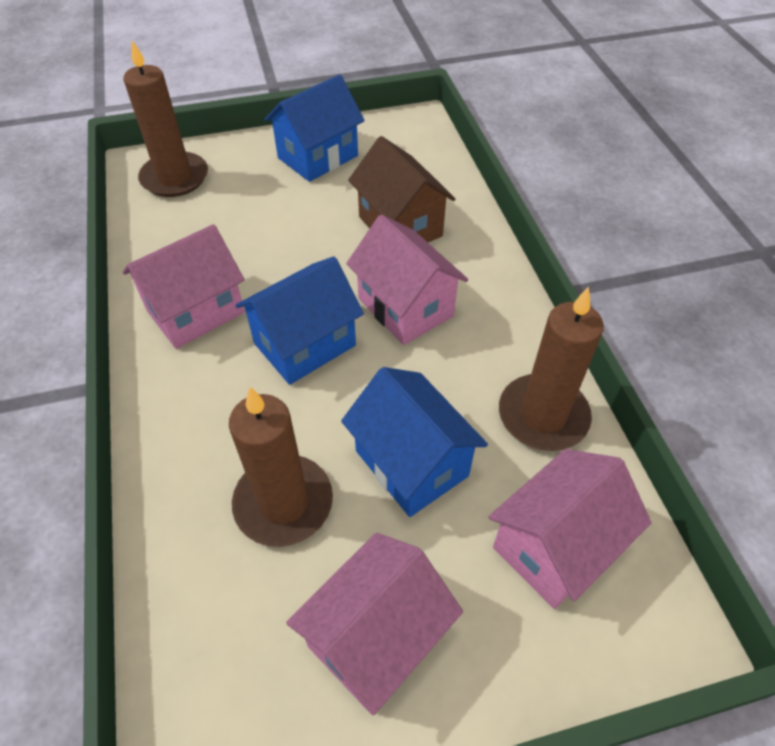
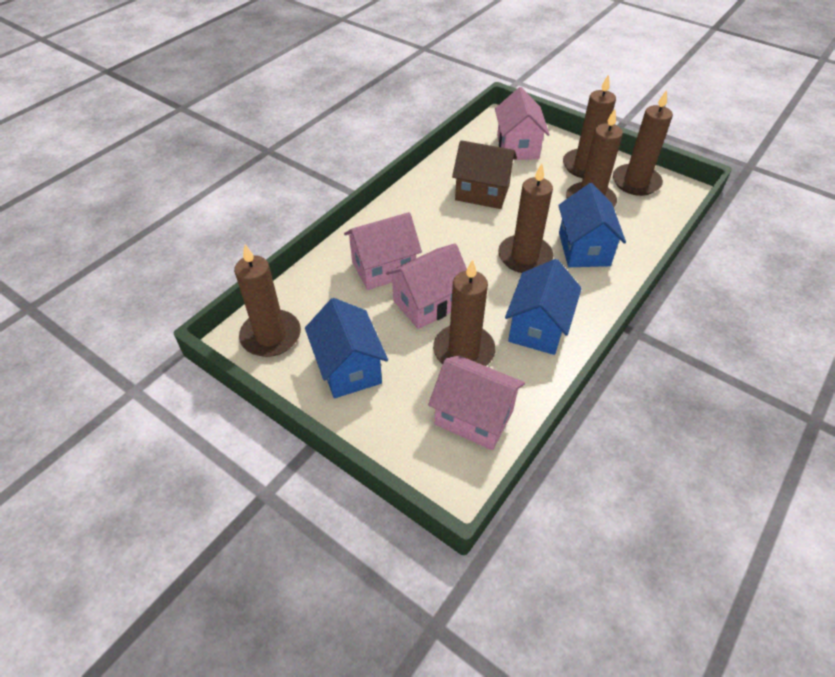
brown candle: [123,41,208,197] [229,387,333,547] [499,287,604,451] = 3 -> [234,244,301,357] [433,259,496,366] [498,164,553,273] [563,74,616,178] [566,109,623,207] [613,90,673,196] = 6

